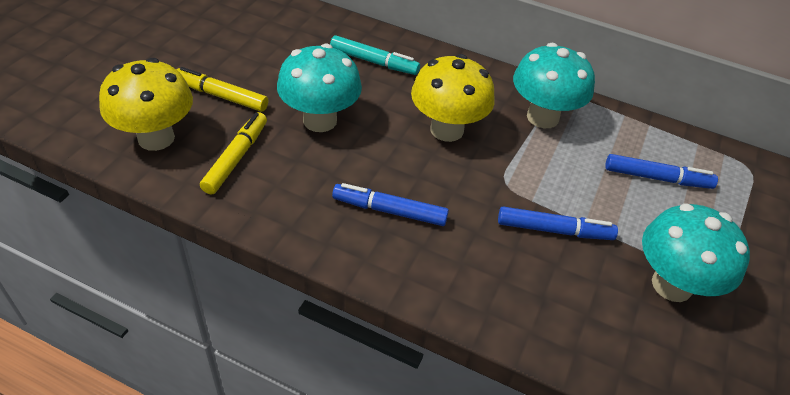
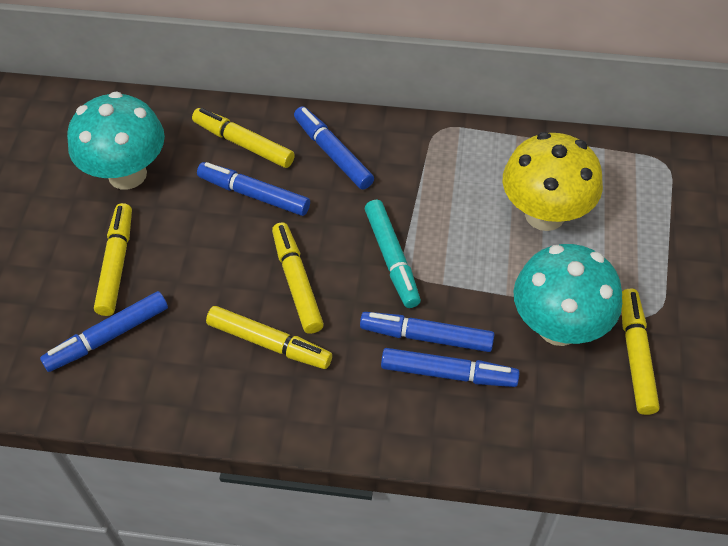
blue marker: [332,183,449,226] [498,207,618,240] [605,154,718,189] = 3 -> [40,291,168,372] [197,162,310,216] [294,106,374,190] [360,312,494,352] [381,348,519,387] = 5
turquoise mushroom: [277,43,362,132] [513,43,595,128] [642,204,750,302] = 3 -> [67,91,165,190] [514,244,622,346] = 2
yellow marker: [176,67,268,112] [200,112,267,195] = 2 -> [94,203,132,316] [192,108,295,168] [206,306,332,369] [272,222,324,334] [622,289,660,415] = 5
yellow mushroom: [99,58,193,151] [411,54,495,142] = 2 -> [503,132,603,231] = 1

